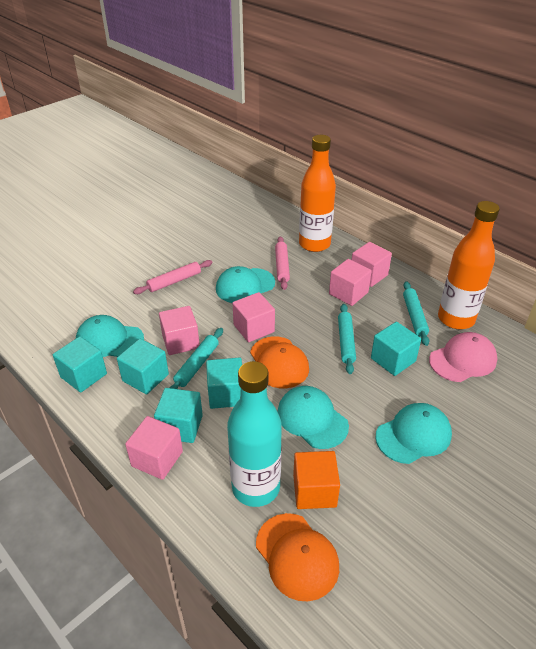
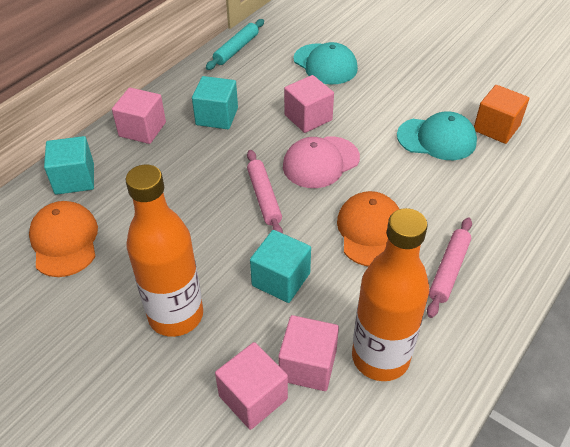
pink cube: [125,416,183,480] [159,306,200,355] [232,292,275,342] [329,259,372,306] [351,242,392,287] = 5 -> [112,88,166,144] [215,342,288,430] [278,315,339,391] [284,75,334,133] = 4
turquoise bottle: [227,361,282,507] = 1 -> none = 0
turquoise cap: [76,315,144,357] [216,266,275,303] [277,386,349,449] [376,403,452,464] = 4 -> [293,42,358,84] [397,111,477,160] = 2
turquoise cube: [53,336,107,392] [117,339,169,394] [154,388,203,443] [206,357,242,409] [371,322,421,376] = 5 -> [44,136,94,195] [192,76,238,129] [250,230,311,303] = 3
turquoise rolling pin: [169,328,223,389] [338,304,356,374] [403,281,429,346] = 3 -> [206,19,264,70] = 1

